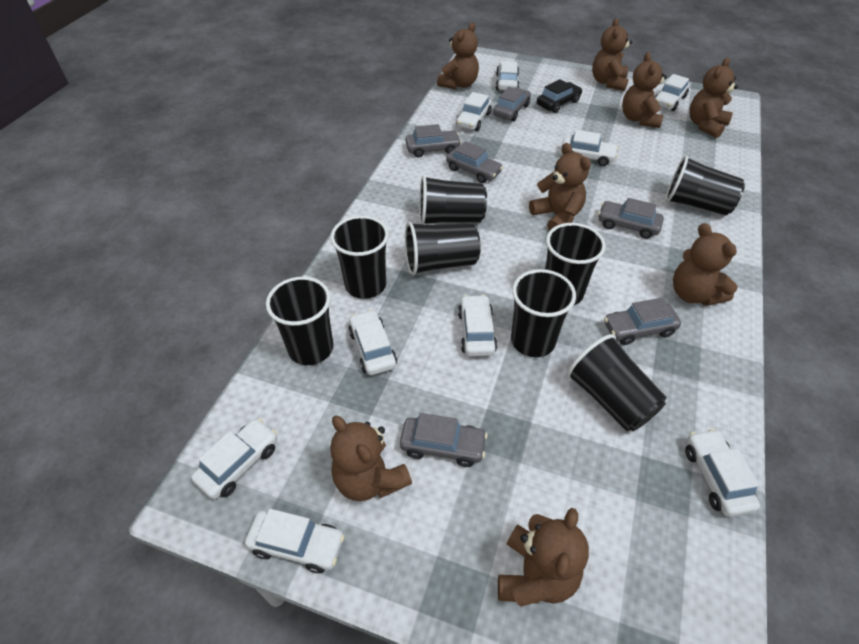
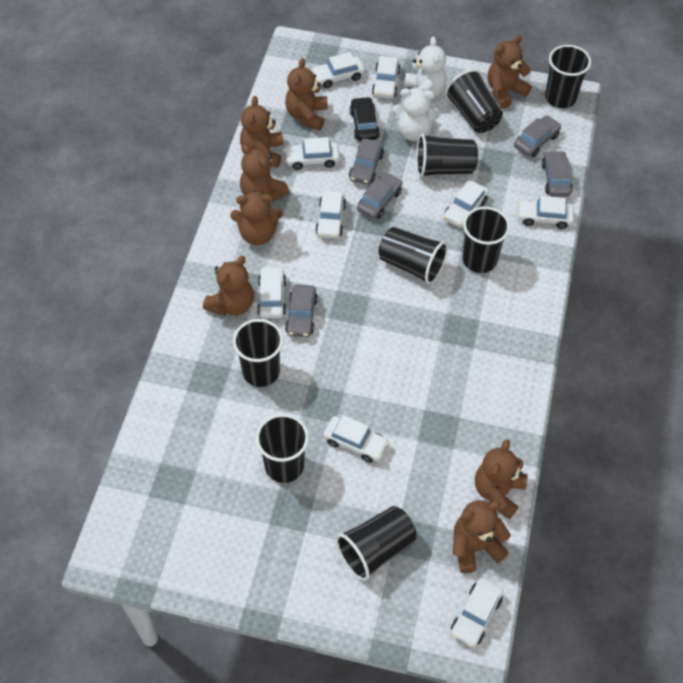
grey car: [400,413,488,467] [405,124,461,157] [446,141,503,183] [493,87,531,121] [598,198,664,239] [604,298,681,345] = 6 -> [285,284,318,337] [349,139,384,185] [357,172,403,219] [514,115,561,157] [542,151,573,197] = 5
white teddy bear: none = 0 -> [392,88,440,141] [404,36,446,97] = 2

